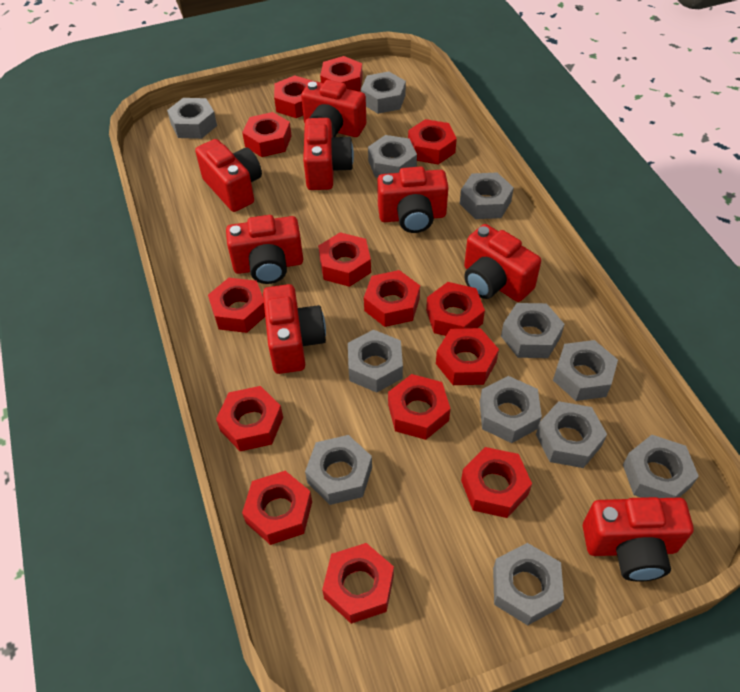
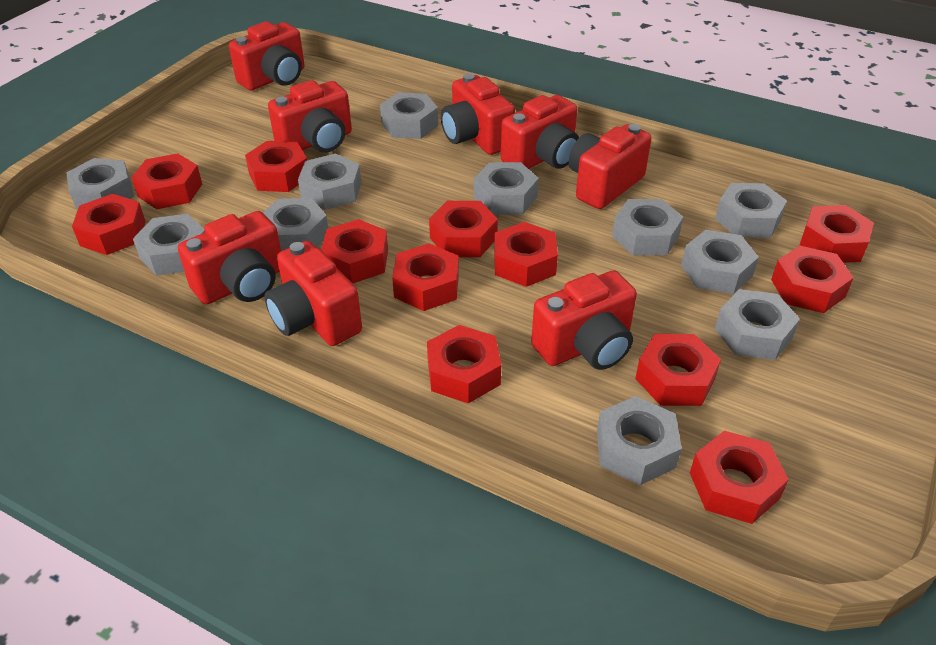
grey nut: [167,98,217,139] [305,435,372,505] [348,329,403,393] [361,72,406,114] [368,135,417,178] [460,172,514,219] [480,376,542,443] [493,543,564,625] [501,303,565,358] [536,401,607,468] [553,340,618,401] [623,435,699,498] = 12 -> [66,158,134,210] [133,214,205,276] [263,198,328,251] [298,154,361,210] [380,92,438,139] [474,162,539,215] [597,396,682,485] [612,199,683,255] [681,230,759,294] [715,183,787,238] [715,289,800,360] = 11
red nut: [208,278,265,333] [216,386,283,451] [242,112,292,157] [242,471,312,545] [274,75,312,118] [318,232,371,287] [320,56,363,92] [322,543,394,624] [364,270,420,327] [388,374,450,440] [408,119,457,165] [426,282,485,336] [436,328,499,385] [461,447,532,518] = 14 -> [72,194,146,255] [131,153,202,209] [245,141,307,192] [321,219,388,283] [392,243,459,311] [427,325,501,404] [429,201,498,257] [494,222,558,287] [635,334,721,406] [690,431,789,524] [771,246,854,313] [800,205,874,263] = 12

